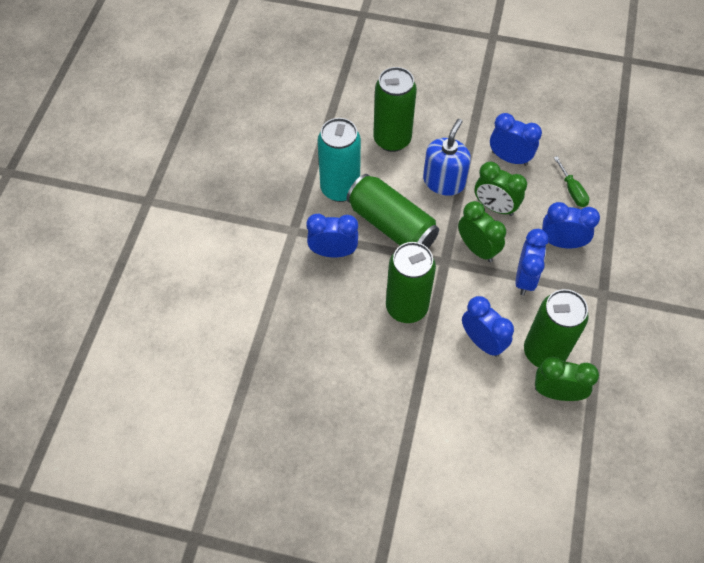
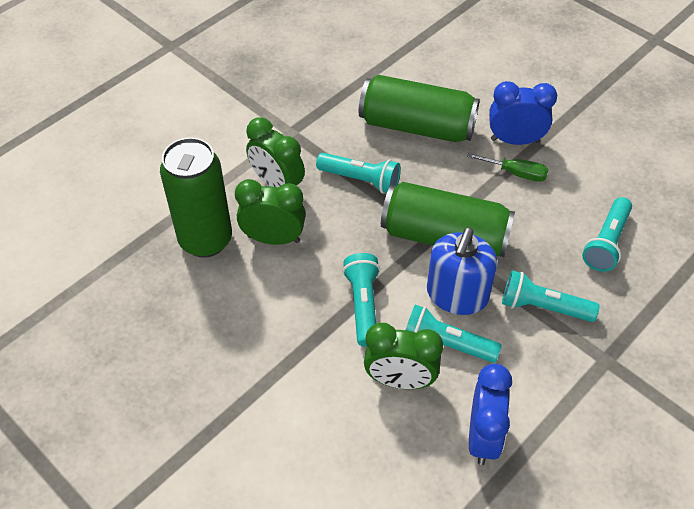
blue clock: [306,214,358,257] [462,296,514,357] [490,113,542,166] [515,229,549,295] [542,202,600,248] = 5 -> [469,364,512,465] [489,81,557,145] = 2
green can: [346,174,439,248] [373,67,417,152] [386,242,436,323] [524,289,589,367] = 4 -> [160,137,232,258] [359,75,480,142] [381,182,515,257] = 3
turquoise can: [318,118,361,202] = 1 -> none = 0
turquoise flashlight: none = 0 -> [316,153,401,194] [342,253,380,347] [406,305,502,363] [502,270,600,322] [582,197,632,272] = 5

